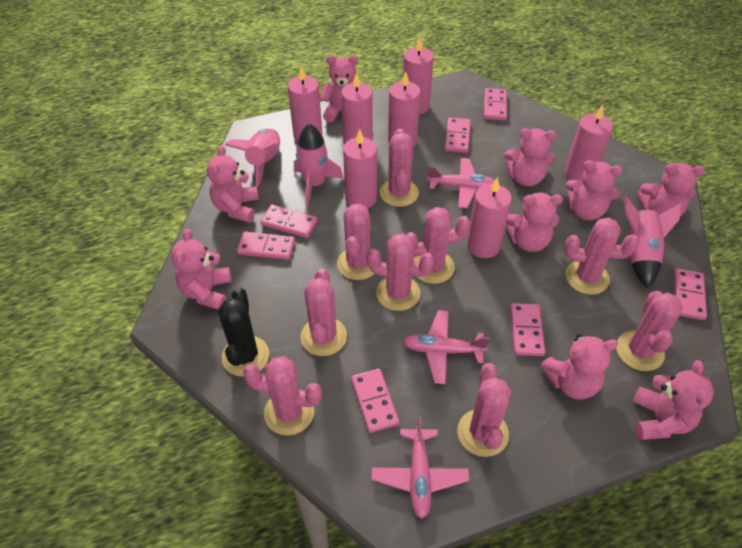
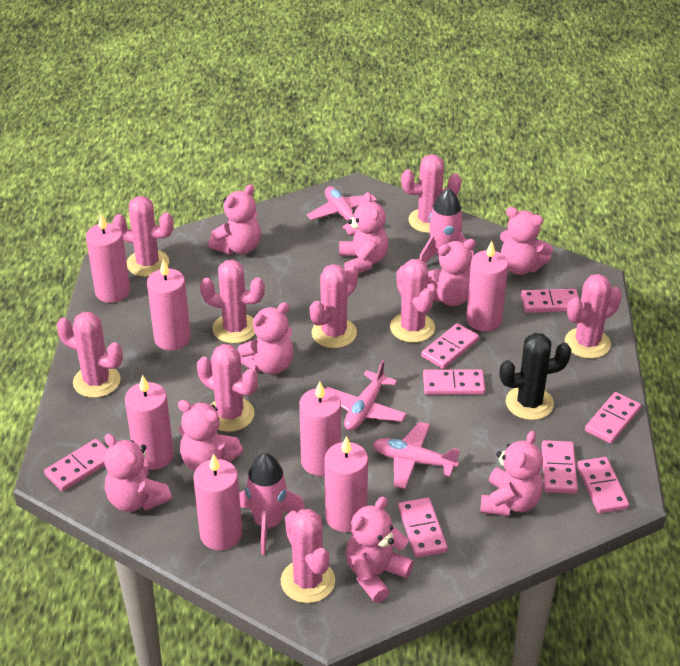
pink domino: [237,231,295,260] [260,205,318,238] [351,369,399,433] [445,117,471,153] [484,88,507,121] [510,303,545,356] [674,268,707,320] = 7 -> [44,439,108,491] [398,498,448,558] [421,323,479,369] [423,369,485,395] [521,289,579,313] [541,440,578,494] [577,457,629,513] [585,392,641,444] = 8
pink rocket: [225,129,280,187] [294,123,343,205] [624,197,681,288] = 3 -> [239,453,305,555] [419,188,474,263] = 2

